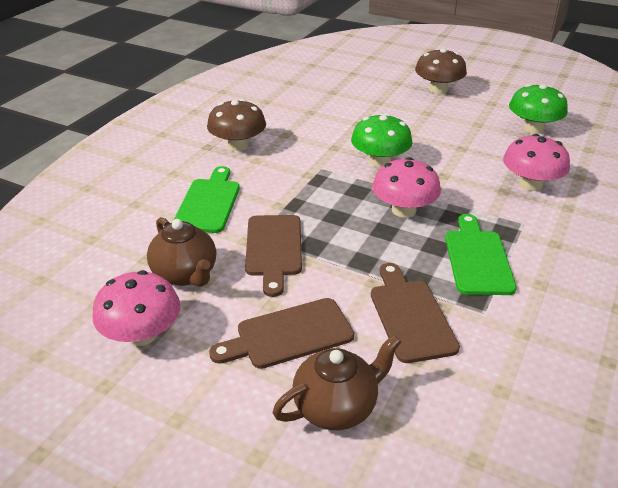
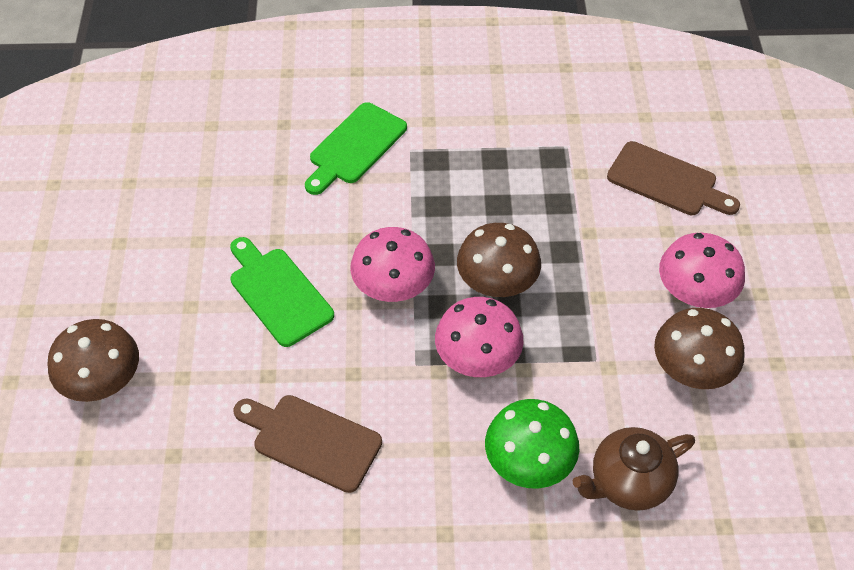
brown cutting board: [209,298,354,369] [245,215,302,297] [371,263,460,363] = 3 -> [234,395,382,493] [607,141,740,215] = 2
brown mushroom: [207,99,266,151] [415,48,467,94] = 2 -> [47,319,139,402] [457,223,541,297] [654,308,744,389] = 3
brown teapot: [147,217,216,287] [273,335,401,430] = 2 -> [573,427,695,511] = 1
green mushroom: [351,113,413,168] [509,84,568,134] = 2 -> [485,399,579,489] = 1

